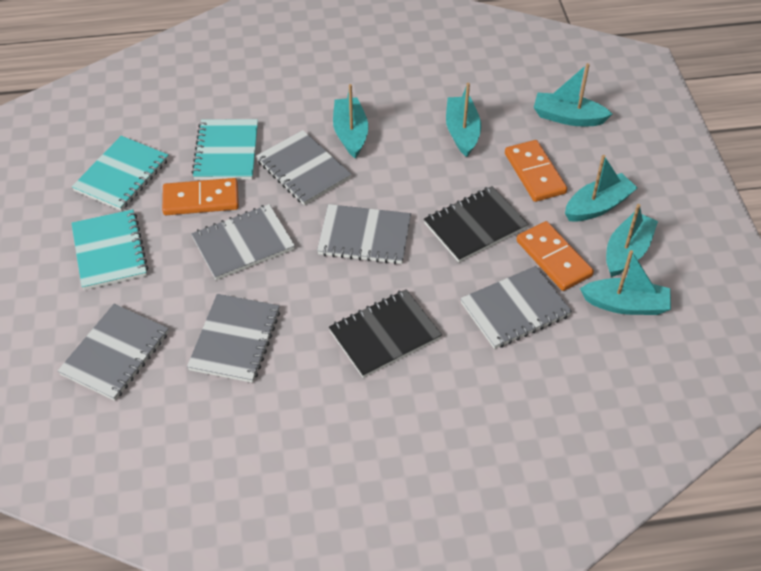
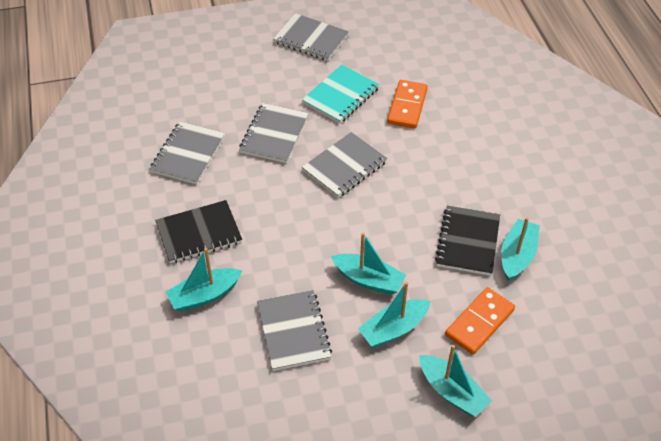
grey notebook: [58,304,169,401] [187,294,280,383] [191,204,295,280] [256,130,352,205] [317,204,411,264] [460,266,572,349] = 6 -> [150,122,225,185] [239,103,309,163] [257,290,332,371] [273,13,349,61] [302,132,388,198] = 5
orange domino: [162,178,239,215] [505,140,567,202] [516,221,594,291] = 3 -> [387,80,428,129] [445,287,515,355] = 2
turquoise boat: [333,84,368,158] [446,83,481,157] [534,63,612,126] [565,155,638,222] [580,250,671,315] [606,204,658,277] = 6 -> [166,248,242,312] [331,232,406,295] [358,282,430,348] [419,345,492,417] [501,217,540,281] = 5
turquoise notebook: [71,209,148,290] [72,136,169,211] [191,119,258,180] = 3 -> [302,65,380,123] = 1

